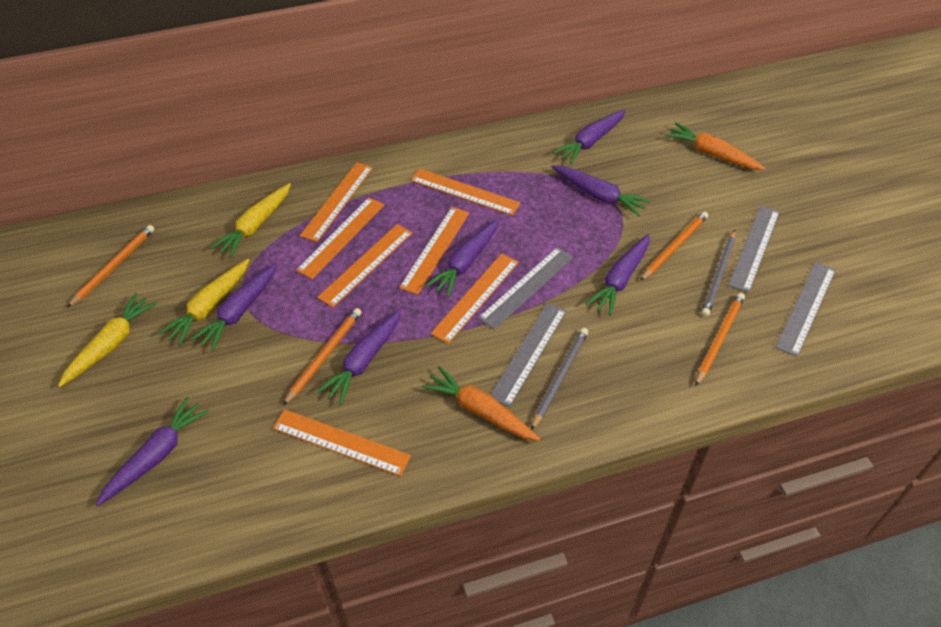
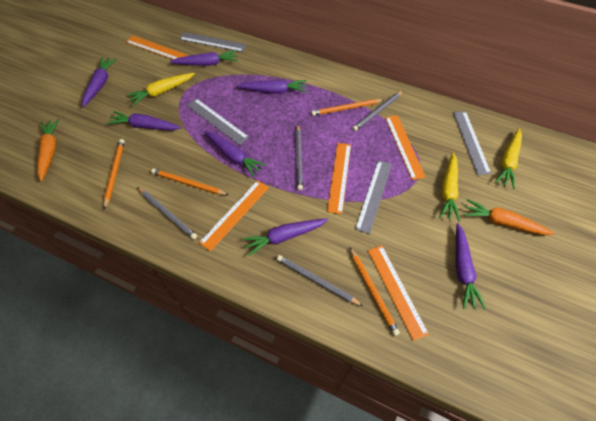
grey pencil: [531,328,588,430] [701,230,736,317] = 2 -> [137,187,197,240] [277,255,363,306] [296,124,303,190] [352,90,404,131] = 4
orange ruler: [273,409,411,476] [296,197,384,279] [300,162,373,242] [317,224,413,307] [399,207,469,295] [411,169,521,216] [431,254,519,344] = 7 -> [126,35,189,60] [199,180,269,251] [327,143,351,214] [368,245,429,341] [385,115,426,180] = 5

